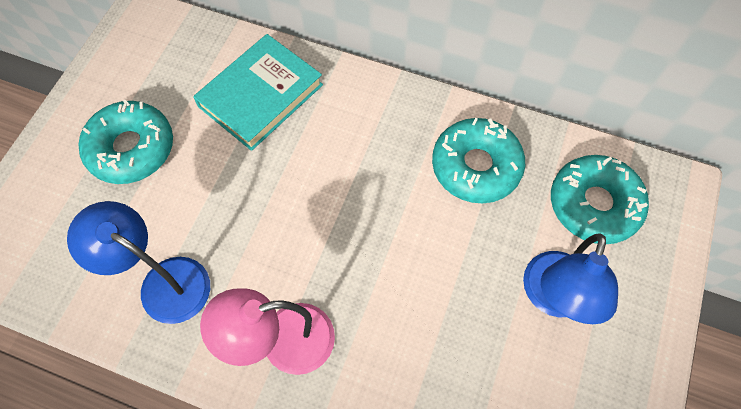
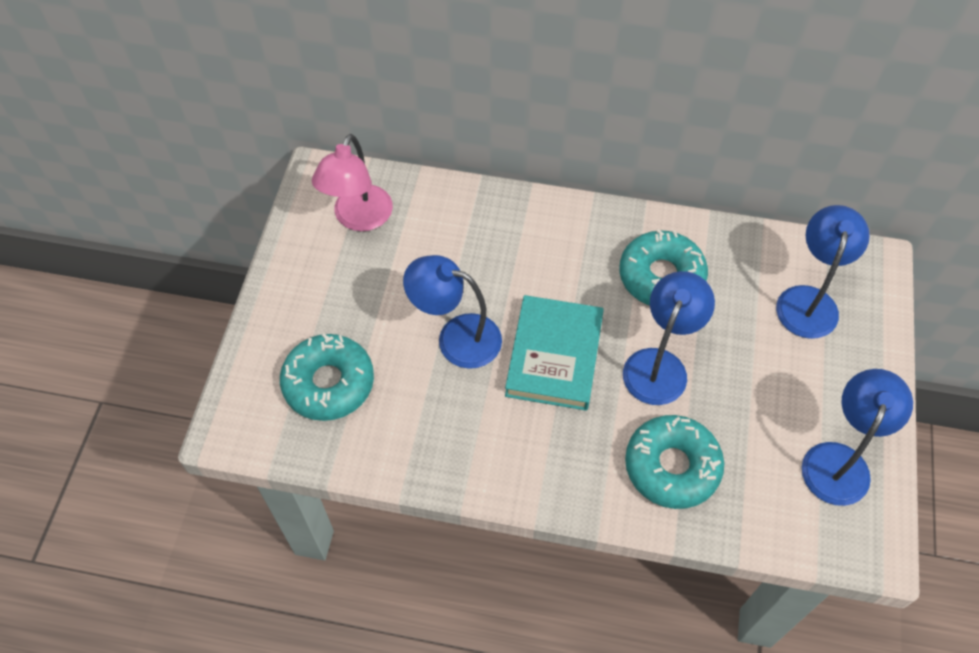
blue lamp: [67,201,210,324] [523,234,618,324] = 2 -> [403,255,502,369] [623,271,715,405] [776,205,870,339] [802,369,913,506] = 4

